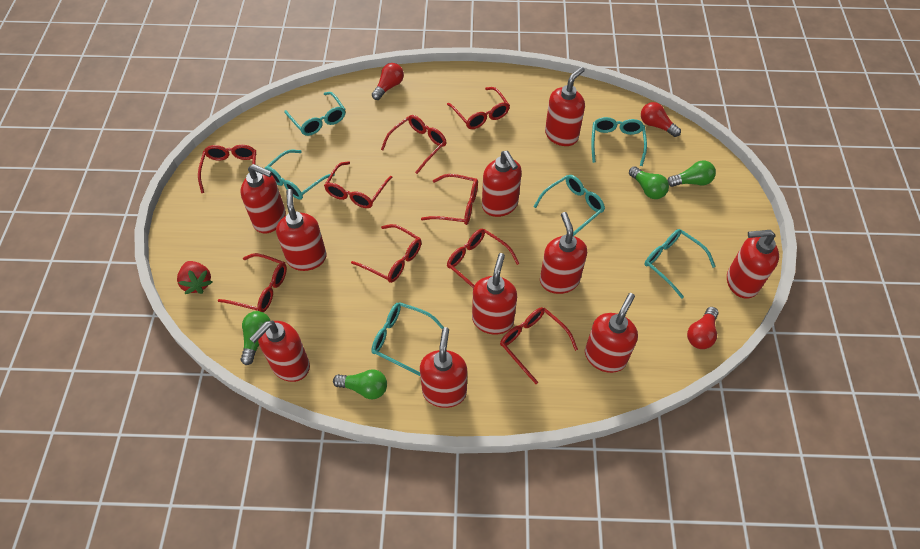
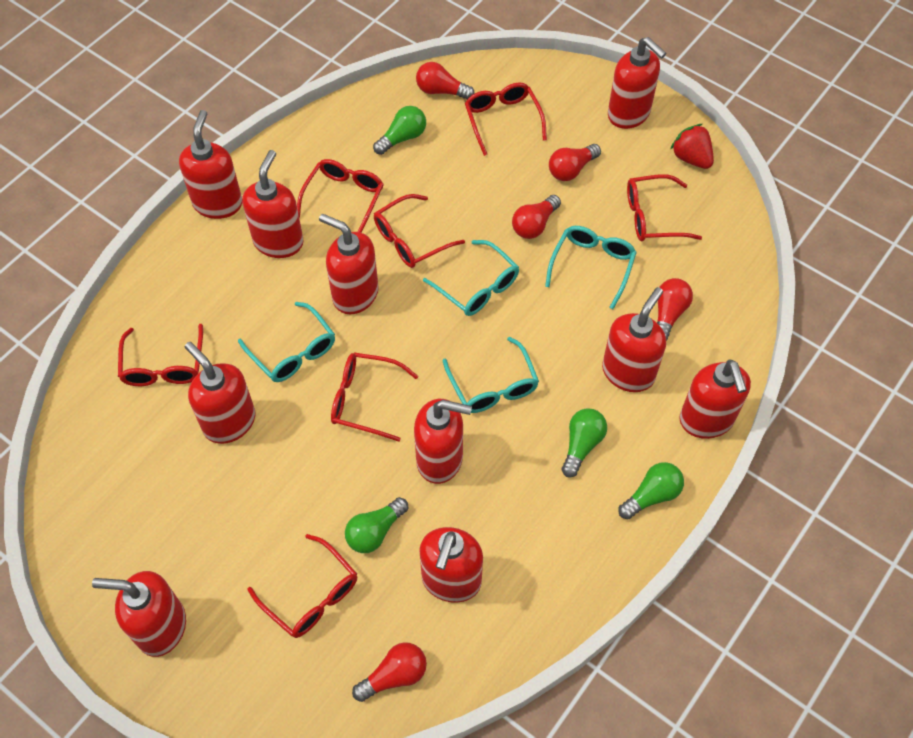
red glasses: [198,145,256,193] [218,253,287,312] [324,161,393,208] [351,224,422,283] [381,115,447,174] [421,174,478,225] [447,87,510,129] [447,229,520,288] [500,307,578,384] = 9 -> [118,324,203,386] [248,534,357,638] [297,159,384,233] [331,352,418,442] [374,194,465,268] [465,83,547,156] [627,174,702,241] = 7
red light bulb: [372,63,404,100] [641,102,681,137] [687,307,718,349] = 3 -> [352,642,427,702] [416,62,475,100] [512,195,561,239] [549,144,601,181] [657,278,693,341] = 5
turquoise glasses: [265,150,335,200] [284,92,345,136] [371,302,444,376] [533,175,605,236] [591,117,647,166] [644,229,716,299] = 6 -> [238,302,335,382] [423,240,519,316] [443,337,539,413] [545,226,637,309] = 4

